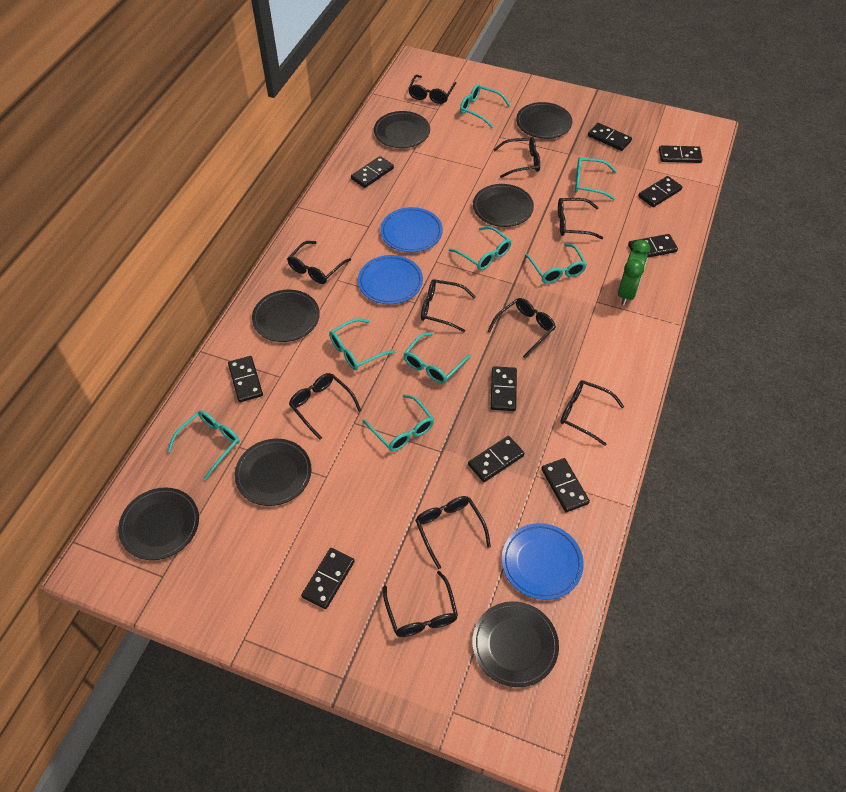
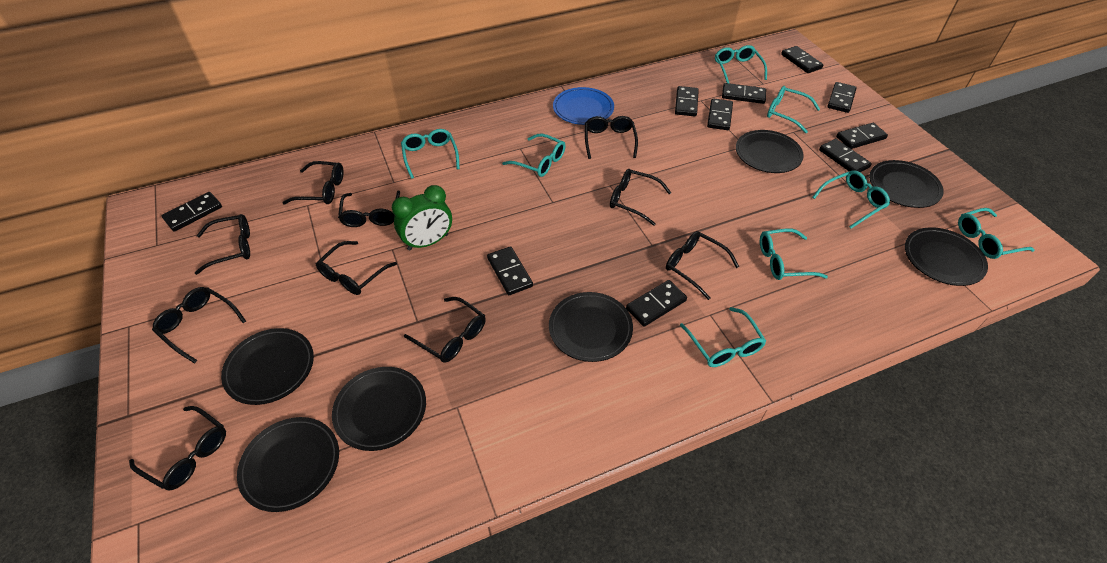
blue plate: [358,255,423,304] [380,207,443,252] [502,523,584,600] = 3 -> [553,87,614,125] = 1

